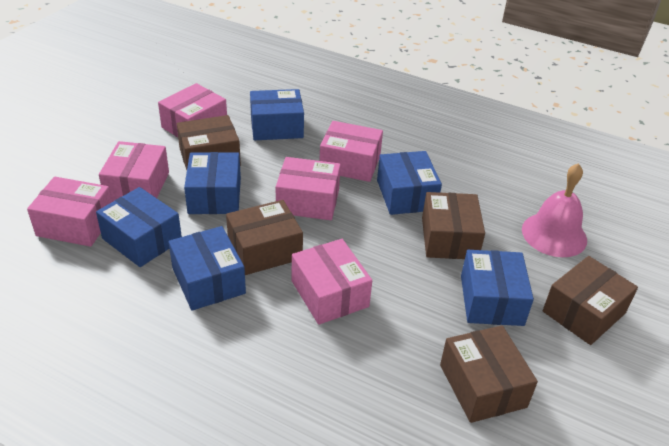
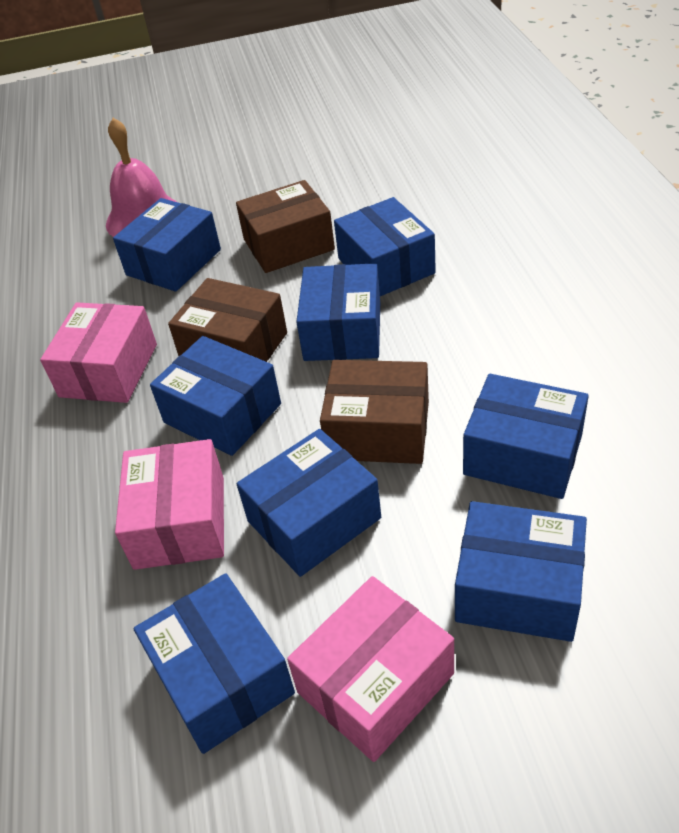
blue box: [96,187,182,267] [169,226,246,311] [184,152,241,214] [250,89,304,140] [377,151,442,215] [461,250,534,326] = 6 -> [113,198,221,292] [134,573,295,754] [150,336,281,456] [237,429,381,577] [296,263,380,361] [334,197,436,296] [455,501,587,642] [463,374,589,499] = 8
brown box: [177,115,241,170] [226,200,303,275] [422,192,485,259] [440,326,538,423] [543,256,638,345] = 5 -> [168,278,287,362] [236,180,335,273] [320,360,429,464] = 3
pink box: [27,177,112,247] [99,141,169,202] [158,83,227,137] [276,157,341,220] [292,239,372,325] [319,121,383,182] = 6 -> [40,302,157,403] [115,439,224,570] [287,576,454,762] = 3

